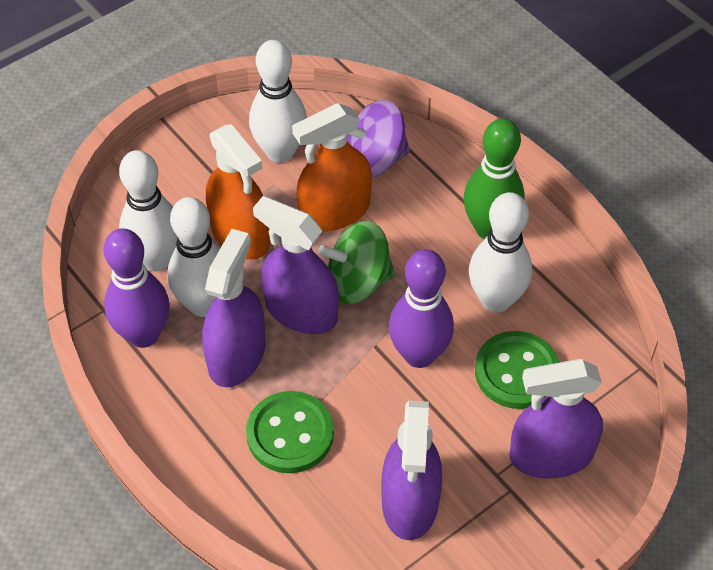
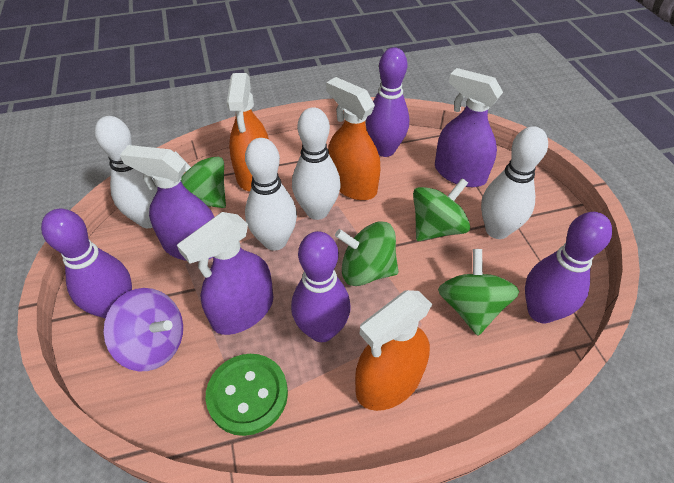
green bowling pin: [463,118,525,239] = 1 -> none = 0
green button: [246,391,334,473] [475,331,560,409] = 2 -> [206,354,288,436] = 1
green spinning top: [318,221,395,304] = 1 -> [174,151,226,208] [335,221,398,286] [413,178,470,241] [438,249,519,336] = 4
orange spray bottle: [206,124,270,260] [292,103,372,232] = 2 -> [227,73,269,191] [326,77,381,200] [355,290,432,411] = 3
purple bowling pin: [103,228,170,348] [389,249,454,368] = 2 -> [41,208,132,319] [291,231,351,342] [366,47,409,157] [525,212,612,323] = 4
purple spray bottle: [202,229,265,387] [253,196,339,334] [381,400,442,540] [510,359,603,479] = 4 -> [120,145,214,262] [177,212,273,335] [435,68,503,187] = 3

